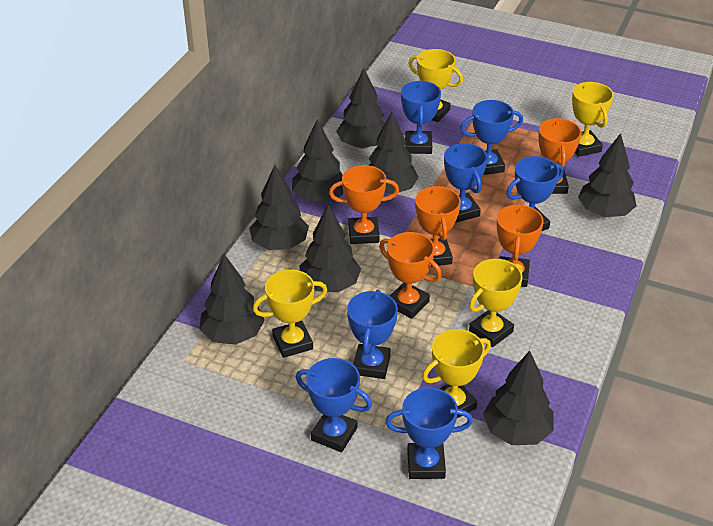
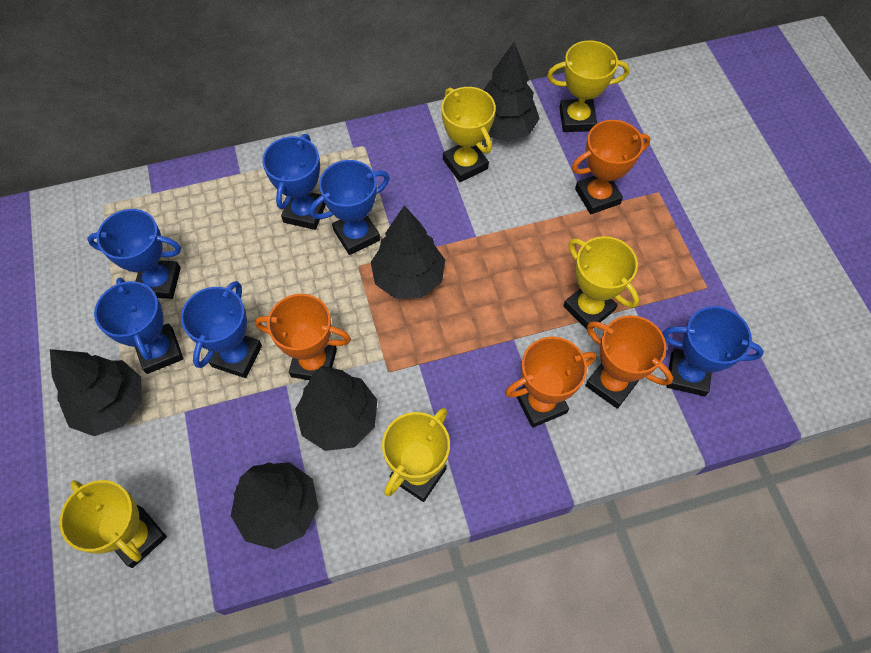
black tree: [199,254,265,345] [249,165,309,250] [292,119,344,202] [299,205,361,292] [336,68,385,149] [369,112,419,194] [483,351,553,445] [578,133,636,217] = 8 -> [50,349,142,436] [231,462,319,549] [295,366,377,451] [371,206,445,299] [484,42,540,142] = 5
blue trophy: [296,358,372,452] [347,289,398,379] [385,387,473,479] [401,81,441,154] [444,143,488,223] [460,100,523,175] [506,156,564,231] = 7 -> [87,209,181,299] [94,277,183,374] [181,281,262,378] [262,134,326,230] [309,160,390,255] [662,306,764,396] = 6
orange trophy: [329,165,399,244] [379,232,442,319] [415,186,461,267] [497,204,544,287] [538,118,581,194] = 5 -> [255,294,351,380] [505,337,596,428] [572,120,651,214] [585,315,673,409] = 4

